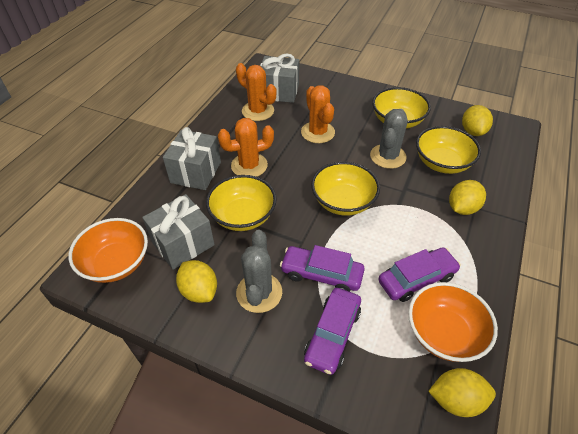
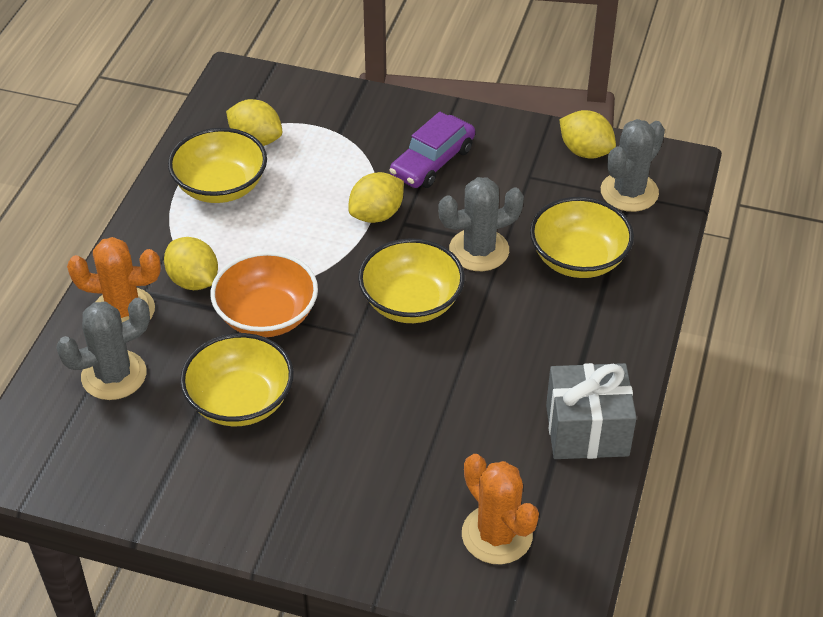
grey cactus: [236,230,282,313] [370,109,408,169] = 2 -> [56,298,150,400] [438,177,524,271] [601,119,665,212] = 3
grey gift: [142,194,215,270] [163,127,221,190] [260,54,299,103] = 3 -> [546,363,637,459] = 1
orange bowl: [68,218,148,283] [408,282,498,362] = 2 -> [210,251,318,337] = 1
orange cactus: [218,118,274,177] [236,63,276,121] [301,85,335,143] = 3 -> [67,237,161,322] [462,454,539,564] = 2
purple car: [280,245,365,292] [304,288,361,375] [378,247,461,302] = 3 -> [389,112,475,188] = 1

